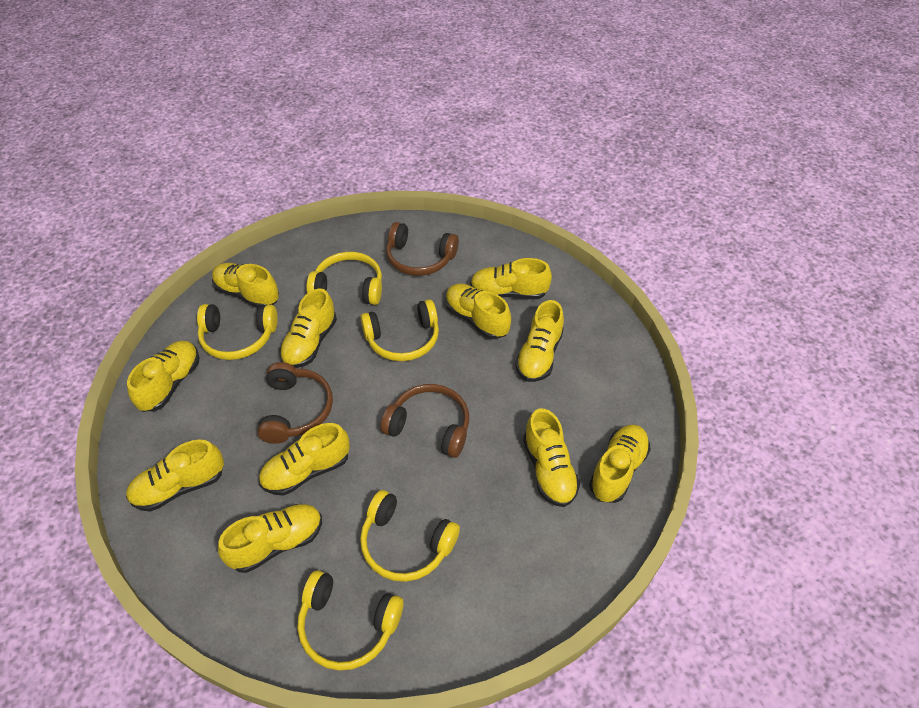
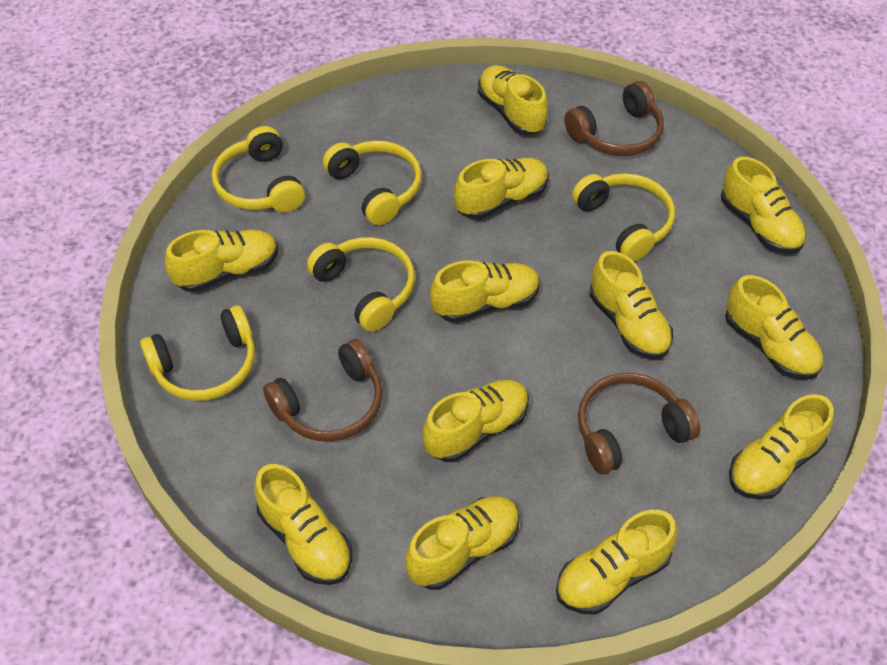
yellow shoe: [126,440,224,512] [127,341,199,412] [212,263,279,308] [218,504,322,573] [259,423,350,496] [279,288,337,368] [445,283,511,339] [470,258,552,299] [515,300,564,382] [523,408,580,507] [589,424,651,503] = 11 -> [165,229,278,292] [254,464,352,585] [405,496,520,590] [423,380,529,462] [430,260,540,323] [454,158,549,219] [478,65,548,135] [556,510,677,615] [590,251,673,359] [721,156,806,254] [725,275,823,380] [729,394,834,500] = 12

